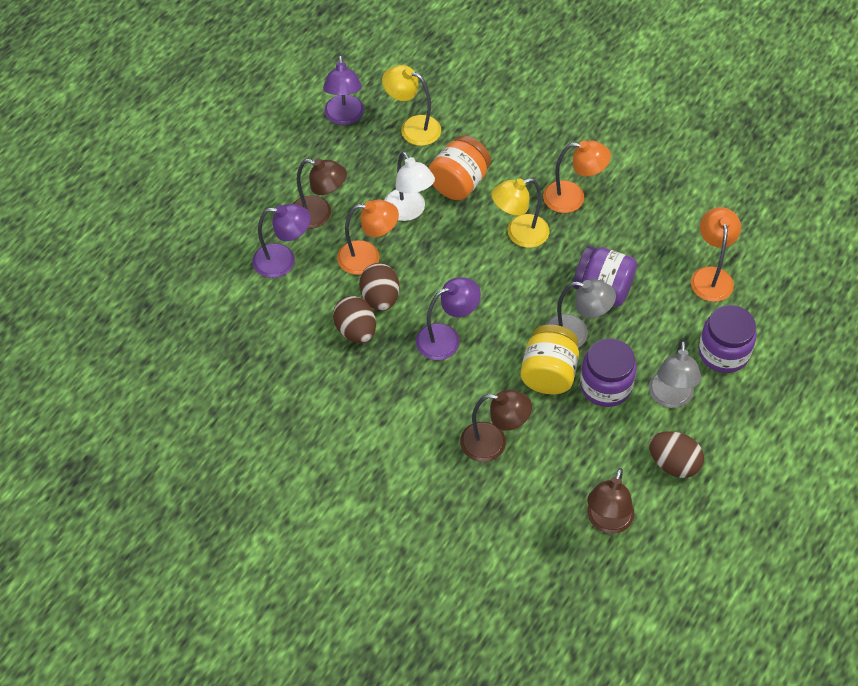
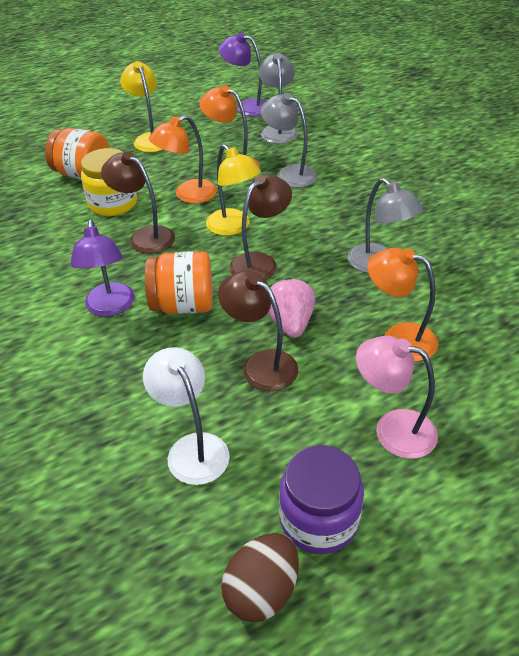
brown egg: [333,296,376,343] [359,263,399,311] [649,431,704,478] = 3 -> [221,533,299,622] = 1
grey lamp: [546,279,616,348] [649,340,702,408] = 2 -> [259,53,298,144] [260,93,317,188] [348,178,423,273] = 3
orange jar: [429,136,491,200] = 1 -> [45,128,110,180] [145,251,213,314] = 2
pink lamp: none = 0 -> [356,336,438,459] = 1
pink strawberry: none = 0 -> [268,278,316,338] = 1
purple jar: [573,246,637,307] [580,338,636,407] [698,305,757,373] = 3 -> [279,445,364,554] = 1
purple lamp: [252,204,311,278] [323,55,364,125] [416,277,481,360] = 3 -> [70,220,135,317] [218,33,267,116] = 2

